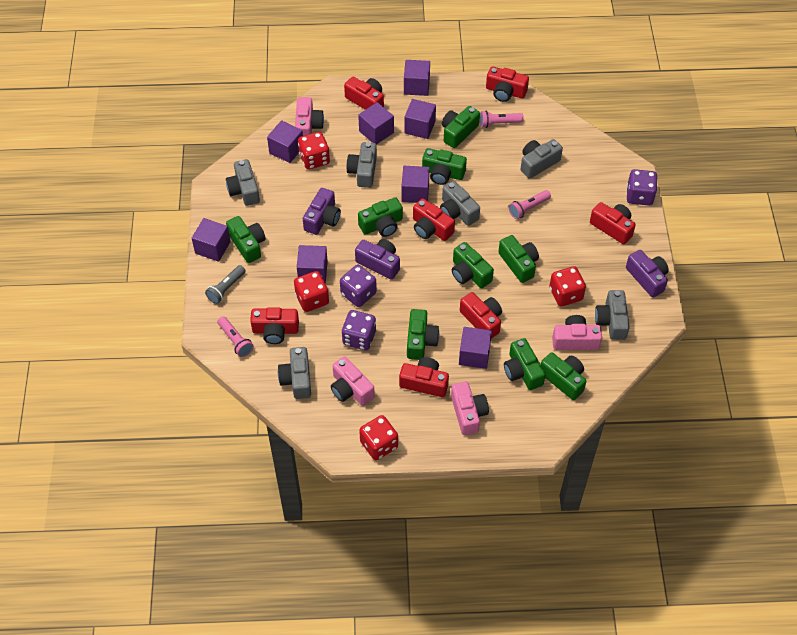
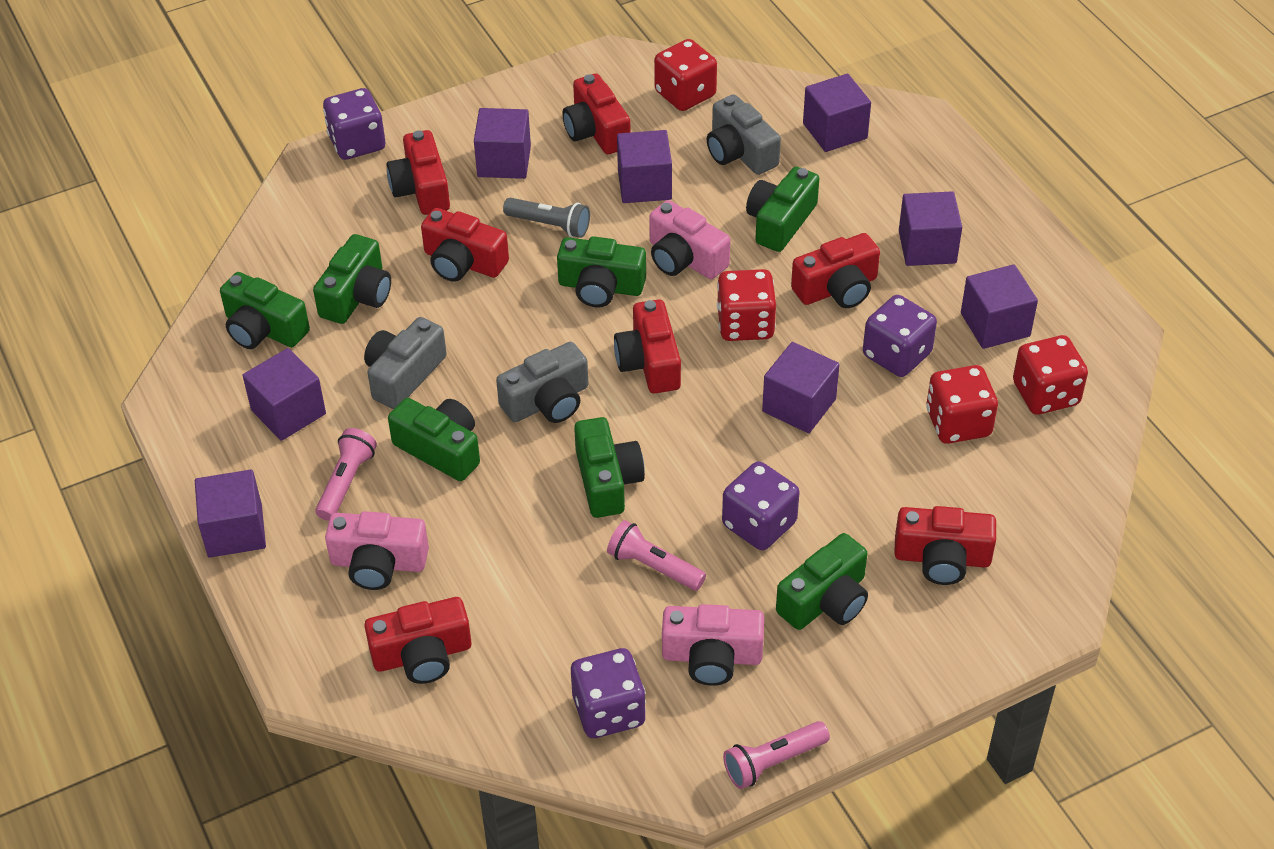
green camera: [226,216,266,263] [358,197,403,237] [407,309,439,360] [422,148,467,185] [442,106,480,148] [452,242,494,288] [498,235,539,283] [504,338,546,390] [541,352,586,400] = 9 -> [220,272,310,349] [313,234,391,324] [388,398,480,481] [557,236,646,307] [574,417,645,518] [746,167,819,252] [776,533,868,630] = 7
grey camera: [226,159,260,206] [278,347,311,399] [346,142,377,188] [440,181,480,226] [520,139,563,179] [595,290,630,340] = 6 -> [364,317,447,409] [496,342,588,423] [707,94,781,175] = 3
pink camera: [295,97,324,136] [331,356,375,406] [451,382,489,435] [552,315,602,350] = 4 -> [325,511,429,590] [649,200,730,279] [662,604,764,686] = 3
purple camera: [303,188,341,235] [355,239,400,280] [626,250,669,298] = 3 -> none = 0
purple dice: [340,265,377,307] [342,310,376,350] [627,169,657,205] = 3 -> [323,88,385,160] [571,648,646,738] [722,461,799,550] [863,295,937,377] = 4

